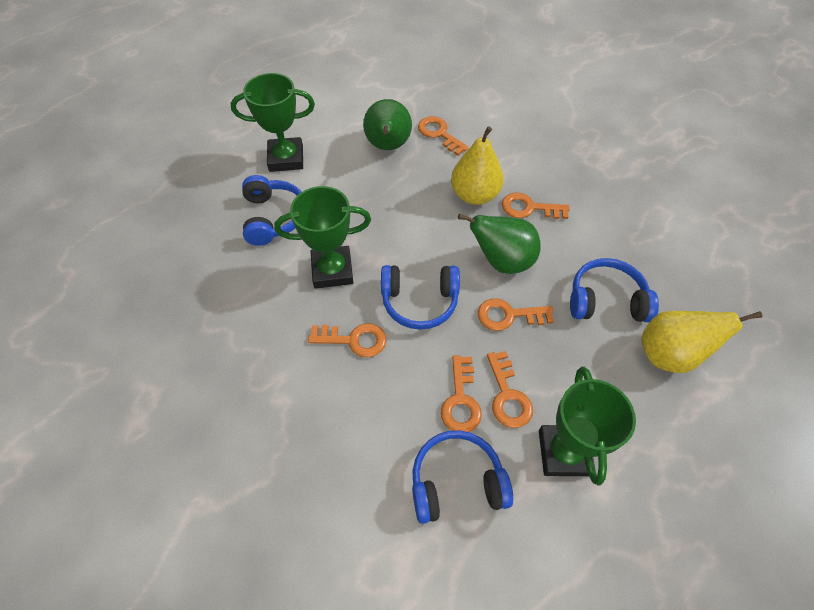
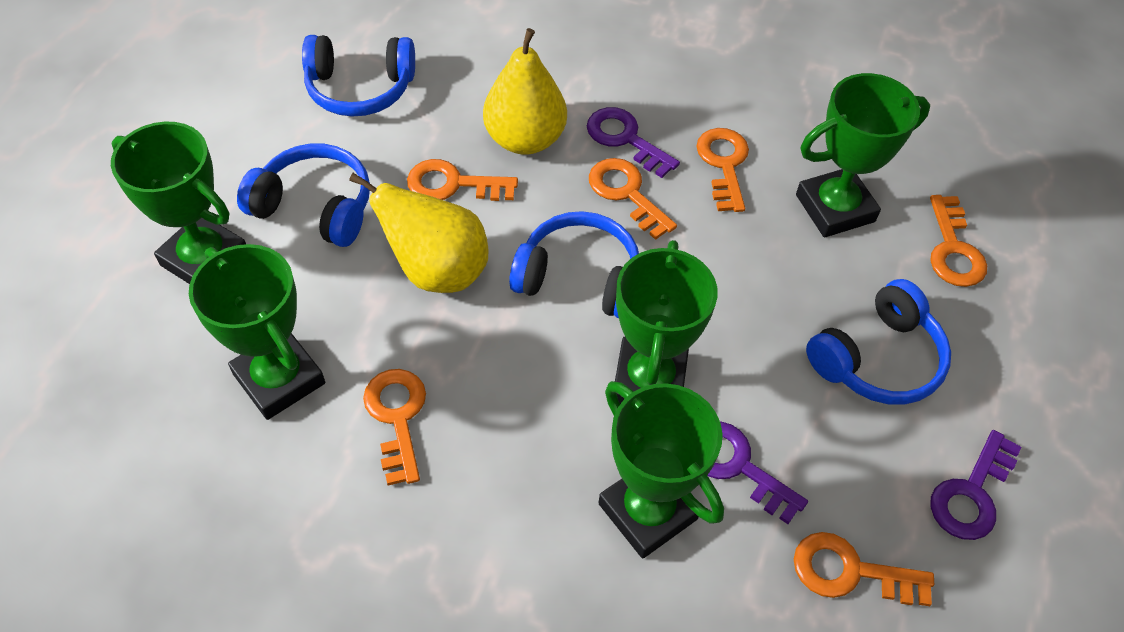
green pear: [363,99,412,150] [458,214,541,274] = 2 -> none = 0
green trophy: [231,73,315,172] [274,186,371,289] [539,366,636,486] = 3 -> [111,122,246,284] [189,244,325,420] [598,381,724,558] [615,240,718,404] [796,73,930,237] = 5
purple key: none = 0 -> [587,107,680,178] [707,422,808,524] [930,430,1021,540] = 3

